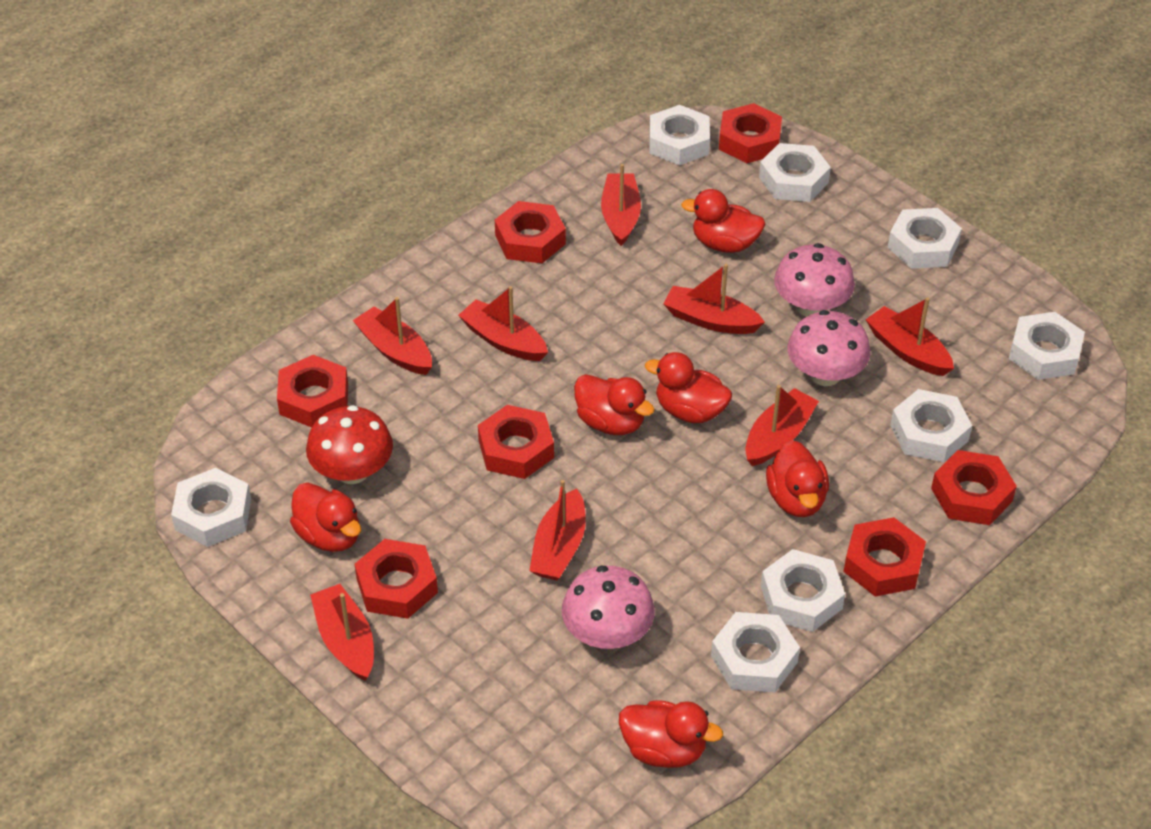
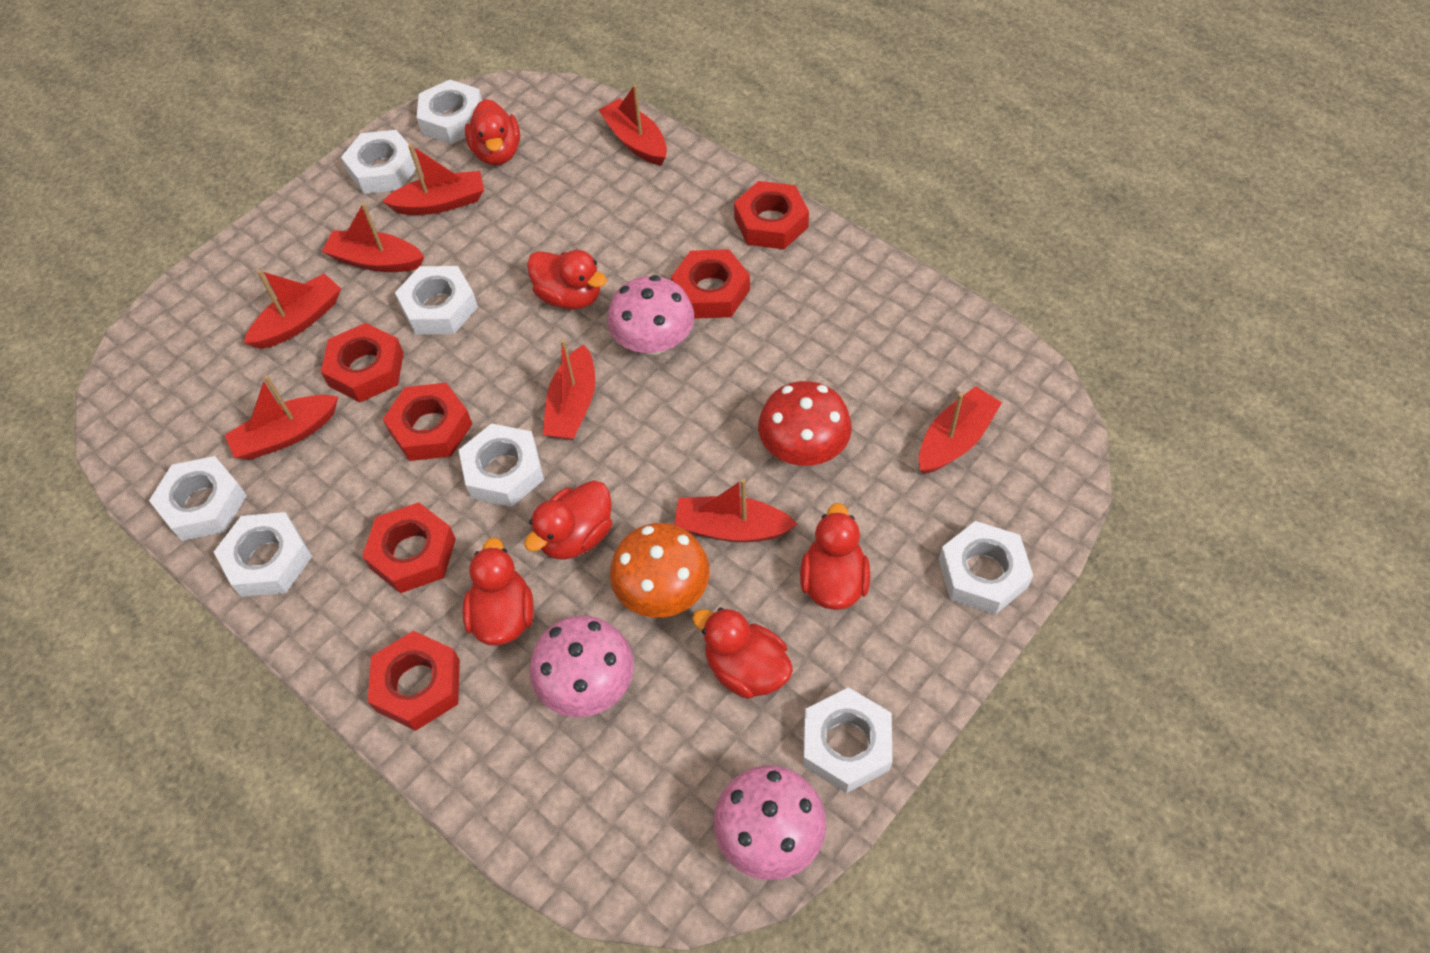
orange mushroom: none = 0 -> [610,523,710,618] = 1
red nut: [277,355,348,428] [355,539,438,619] [478,405,554,479] [495,201,566,263] [719,103,782,163] [844,517,926,597] [931,450,1017,525] = 7 -> [321,323,404,402] [362,502,456,593] [368,631,460,731] [383,383,472,461] [671,249,750,319] [734,181,809,249] = 6

